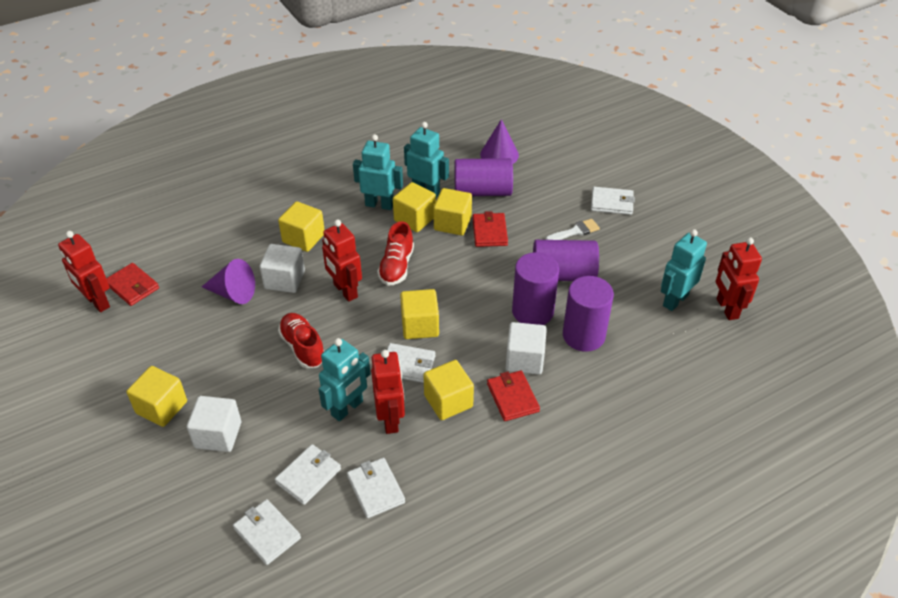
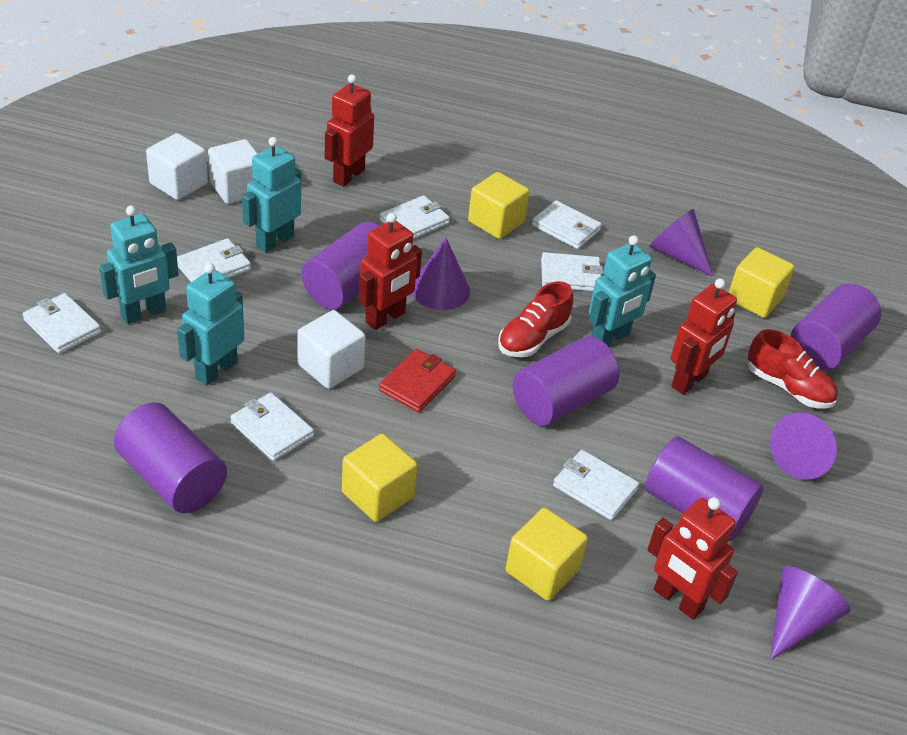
purple cone: [202,259,255,304] [480,119,519,164] = 2 -> [412,238,470,310] [649,209,713,277] [770,412,837,480] [770,566,851,660] = 4
purple cylinder: [455,158,513,196] [512,252,559,325] [533,240,599,281] [563,276,614,352] = 4 -> [114,402,227,513] [301,222,379,310] [513,336,619,426] [645,437,763,541] [790,283,881,371] = 5
red wallet: [106,263,159,306] [472,211,508,247] [487,370,540,421] = 3 -> [379,349,456,412] = 1
white brush: [546,219,600,240] = 1 -> none = 0
white wallet: [233,499,301,565] [275,444,341,505] [347,458,405,518] [387,343,435,383] [591,187,635,215] = 5 -> [23,293,101,353] [177,238,251,282] [230,392,314,461] [379,195,450,239] [532,200,602,249] [541,252,603,291] [553,450,639,520] = 7
yellow cube: [126,366,187,427] [278,201,325,252] [393,182,436,232] [400,289,439,339] [424,360,474,420] [433,188,472,235] = 6 -> [342,434,418,522] [468,172,529,239] [506,508,588,601] [729,247,795,318] = 4

